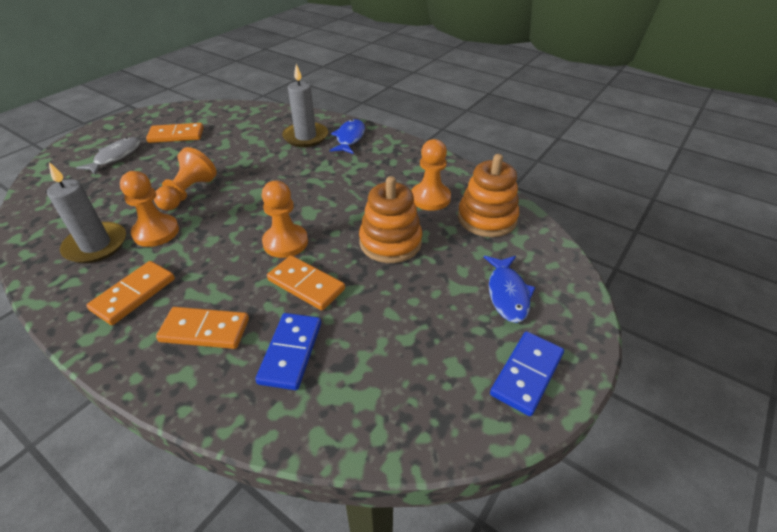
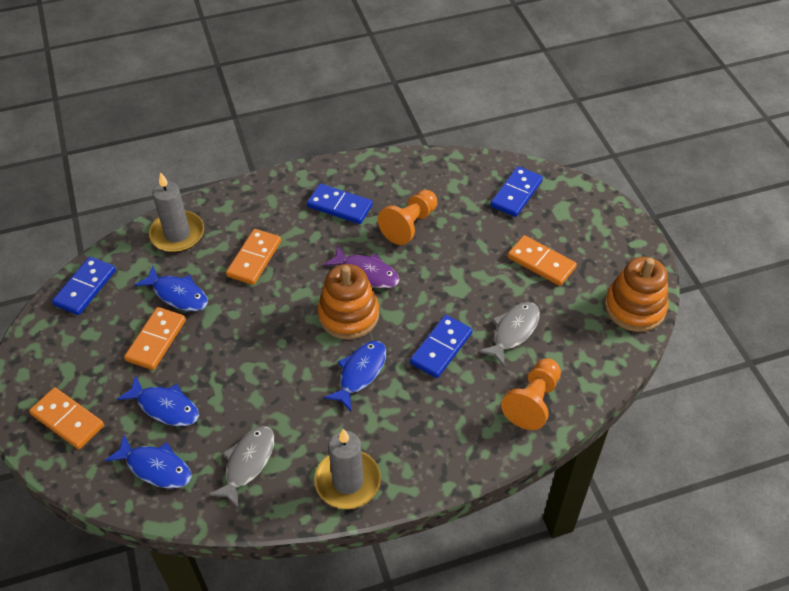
blue domino: [255,313,321,390] [490,331,564,416] = 2 -> [52,257,116,315] [307,184,373,224] [410,315,472,378] [490,166,543,217] = 4
blue fish: [330,119,365,154] [484,256,535,323] = 2 -> [104,435,192,488] [117,375,199,426] [134,266,208,311] [324,341,386,411] = 4
grey fish: [76,137,140,175] = 1 -> [209,426,274,508] [478,302,540,366] = 2
orange pawn: [120,171,179,247] [154,147,217,211] [262,181,308,258] [411,139,451,211] = 4 -> [378,190,437,245] [501,359,561,430] = 2
purple fish: none = 0 -> [323,246,400,288] = 1

